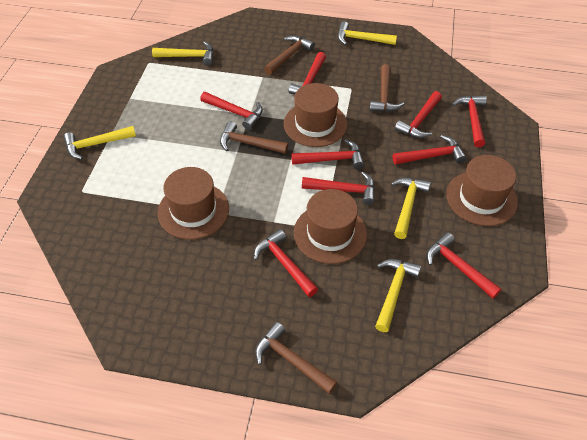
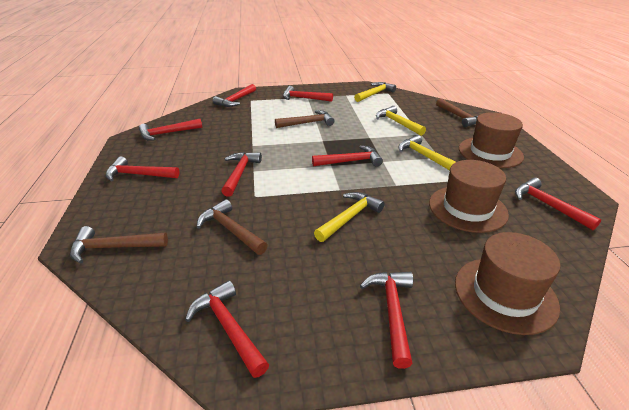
brown hat: [158,167,229,240] [284,83,347,147] [294,189,367,264] [446,155,518,226] = 4 -> [429,160,509,233] [455,232,560,335] [459,112,524,168] = 3
yellow hammer: [63,126,136,160] [152,41,214,65] [338,21,397,45] [375,259,421,332] [391,177,431,239] = 5 -> [314,192,385,242] [354,82,396,102] [376,106,426,136] [398,135,456,171] = 4

